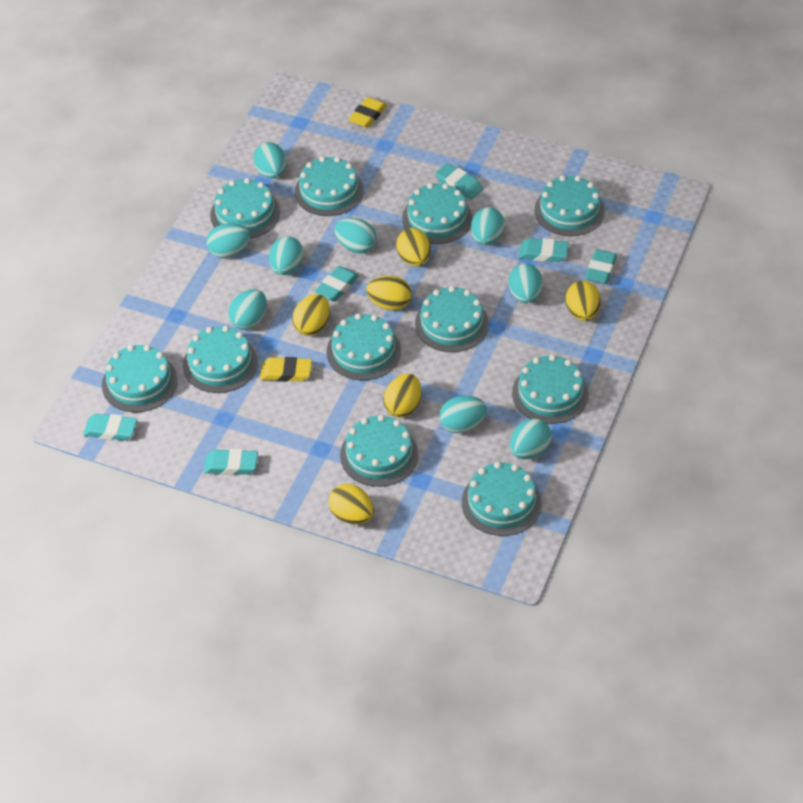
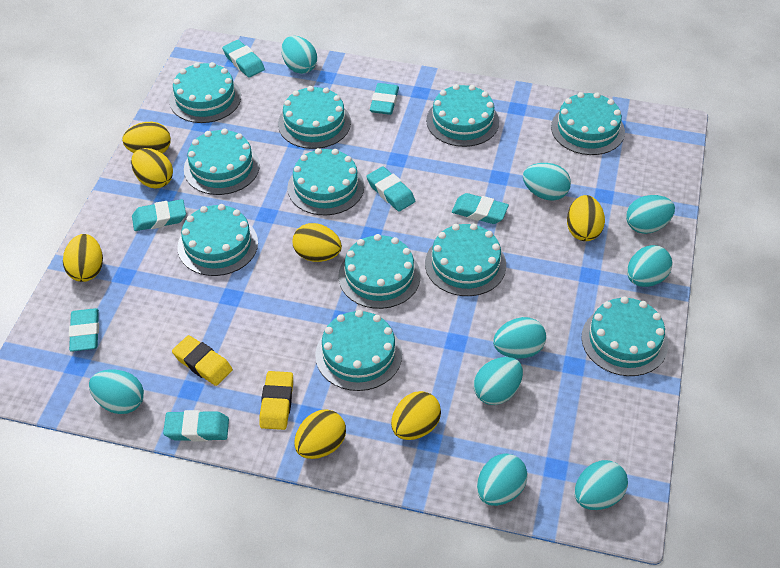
turquoise eraser: [83,414,137,441] [204,449,258,475] [314,266,359,301] [435,163,483,200] [518,238,569,262] [585,249,617,284] = 6 -> [69,308,99,352] [132,199,186,231] [163,410,229,442] [222,40,265,78] [367,166,415,211] [370,83,399,115] [452,193,509,224] = 7
yellow egg: [292,294,330,336] [328,484,374,524] [366,276,412,311] [383,374,421,417] [396,228,431,266] [566,281,600,321] = 6 -> [63,234,103,282] [122,122,171,153] [131,148,173,189] [293,223,342,262] [294,409,346,459] [391,391,441,440] [567,195,605,241] = 7

